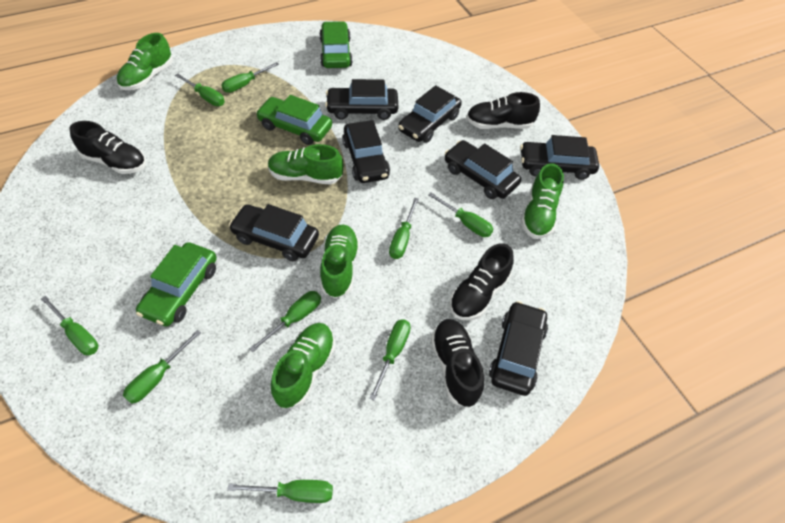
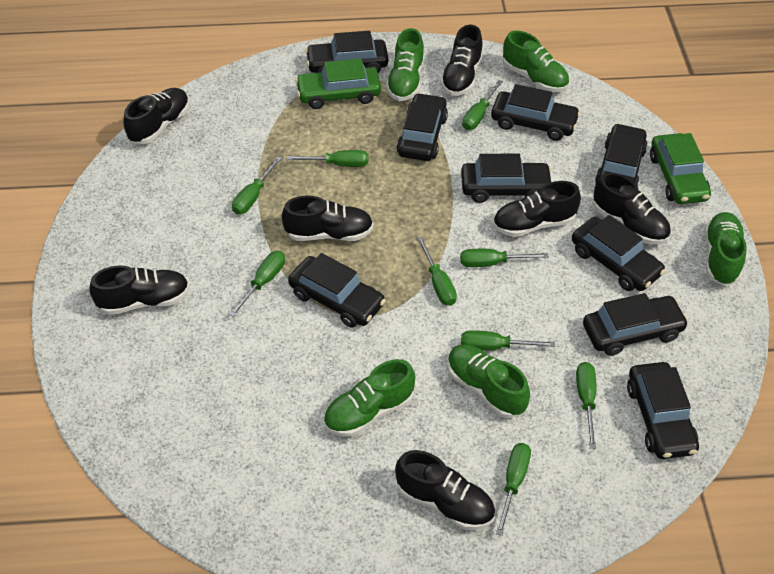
black car: [229,204,319,261] [325,79,398,120] [342,120,390,183] [398,85,462,143] [445,140,521,199] [489,301,548,396] [520,135,599,180] = 7 -> [288,253,386,328] [305,31,389,73] [397,93,448,161] [461,154,551,203] [491,84,580,141] [572,215,666,291] [583,293,689,356] [595,123,648,187] [627,362,699,459] = 9
black shoe: [70,121,146,174] [431,319,484,407] [449,243,514,320] [466,92,540,129] = 4 -> [89,266,190,315] [123,88,190,144] [282,196,373,241] [395,450,495,530] [440,25,483,96] [493,181,581,237] [593,172,671,244] = 7
green car: [136,242,217,327] [256,95,332,145] [319,21,353,68] = 3 -> [295,59,381,109] [650,133,711,204] = 2

